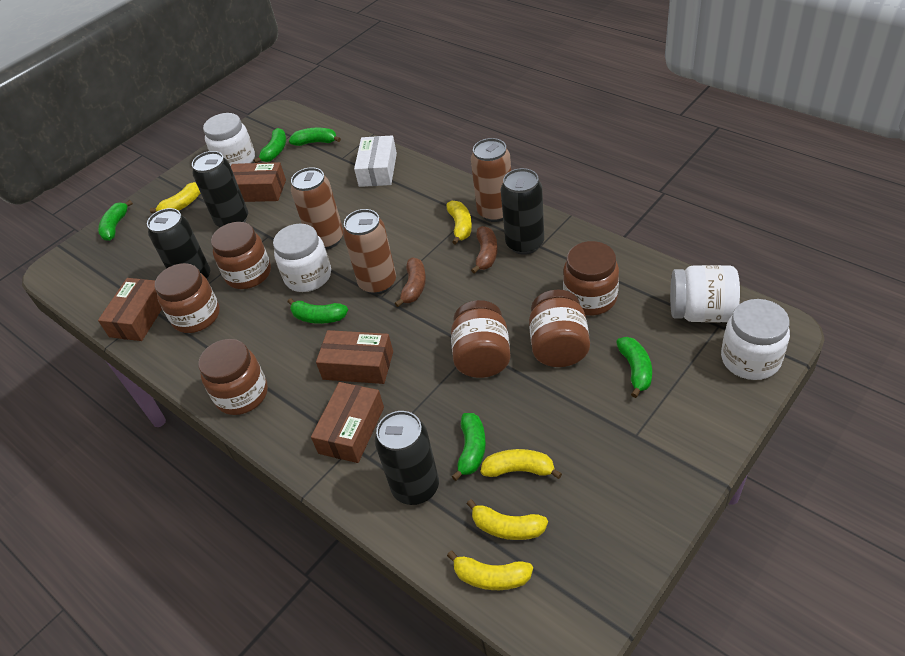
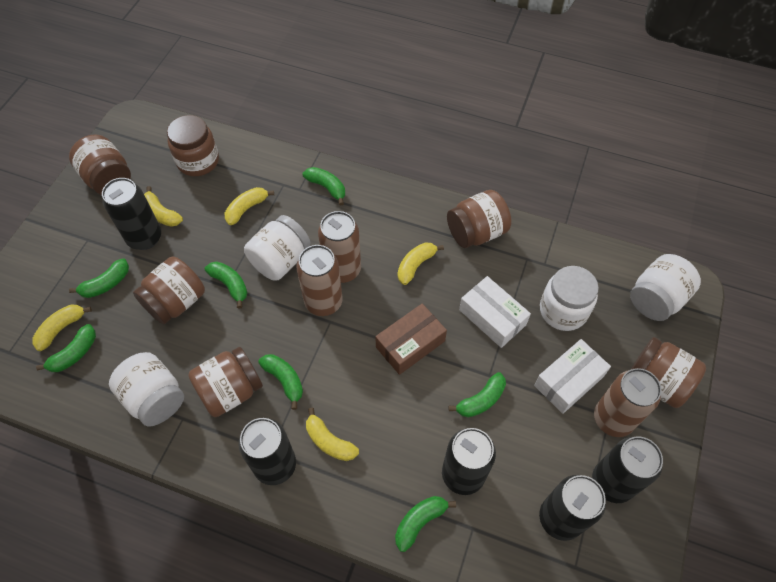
black can: [147,208,210,280] [192,151,248,227] [375,411,439,505] [501,168,544,255] = 4 -> [102,178,161,250] [239,418,296,485] [442,428,496,495] [539,475,606,541] [592,436,663,503] = 5
brown banana: [395,257,426,307] [471,226,498,274] = 2 -> none = 0
brown box: [98,278,162,341] [231,162,286,202] [311,382,384,463] [316,330,393,384] = 4 -> [375,304,447,375] = 1
green banana: [98,200,133,241] [254,128,286,163] [288,298,348,324] [289,128,341,146] [452,413,486,481] [616,337,652,398] = 6 -> [36,324,96,372] [69,258,129,298] [205,261,248,308] [258,354,303,410] [303,167,345,205] [395,496,456,552] [449,372,506,418] = 7
white box: [354,135,397,187] = 1 -> [459,276,531,348] [534,339,611,414] = 2

